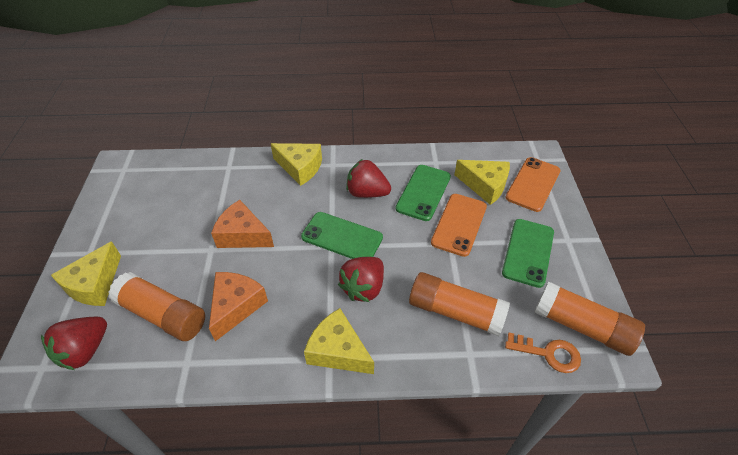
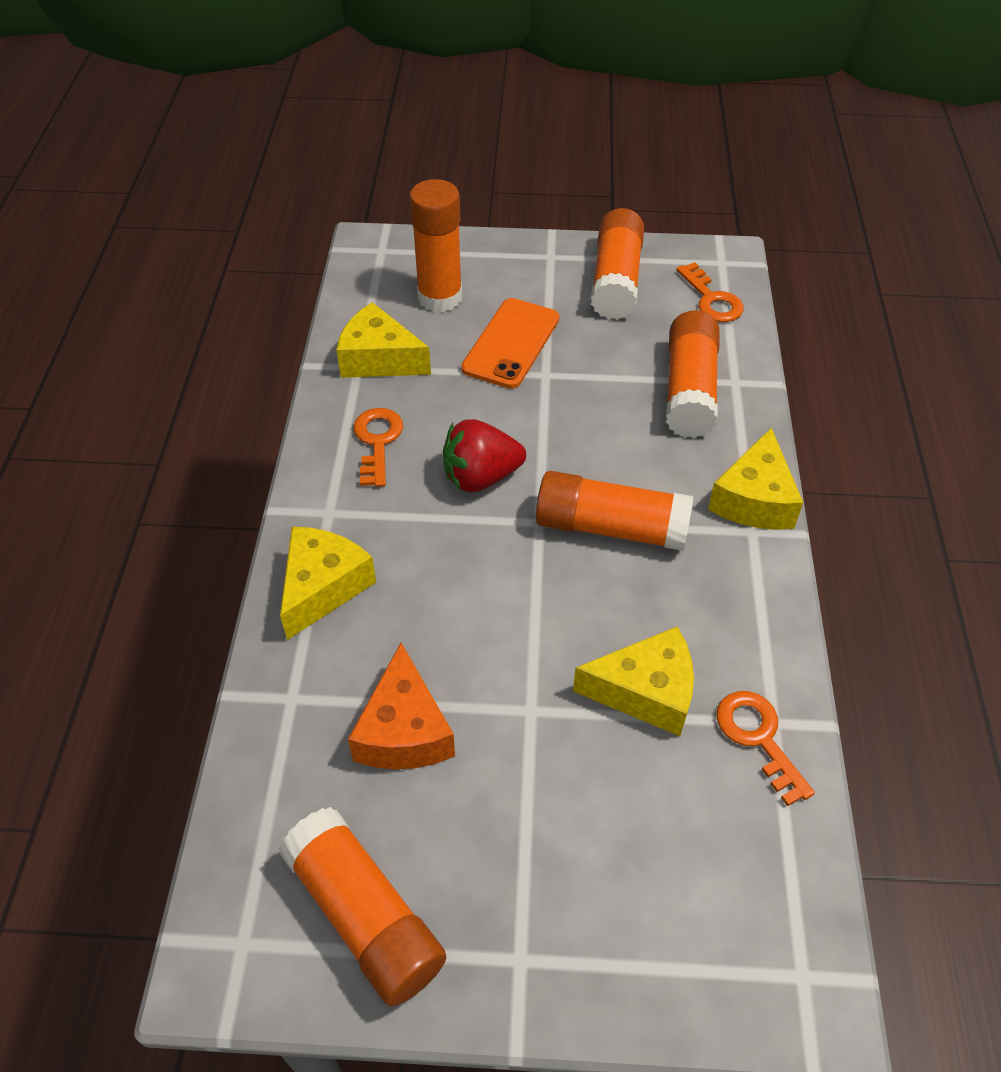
green phone: [301,212,383,259] [395,165,451,221] [502,219,554,288] = 3 -> none = 0
orange cheese: [209,272,268,341] [211,200,274,248] = 2 -> [348,643,455,769] = 1
orange glue stick: [108,272,205,341] [409,272,510,336] [534,281,645,356] = 3 -> [279,807,446,1006] [409,179,462,312] [536,471,693,551] [591,208,644,320] [666,310,720,438] = 5
orange key: [505,333,581,373] = 1 -> [354,408,403,487] [676,262,744,322] [716,691,815,806] = 3
orange phone: [431,194,487,257] [505,157,560,212] = 2 -> [461,298,559,389] = 1
red strawberry: [41,317,107,370] [338,257,384,302] [346,159,391,198] = 3 -> [443,419,526,492] = 1

